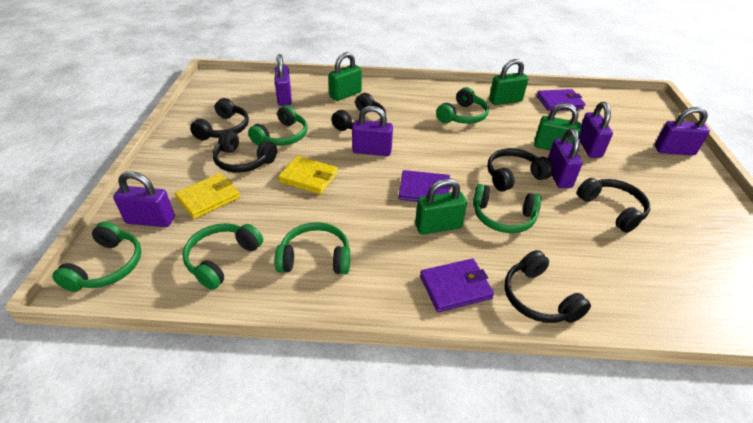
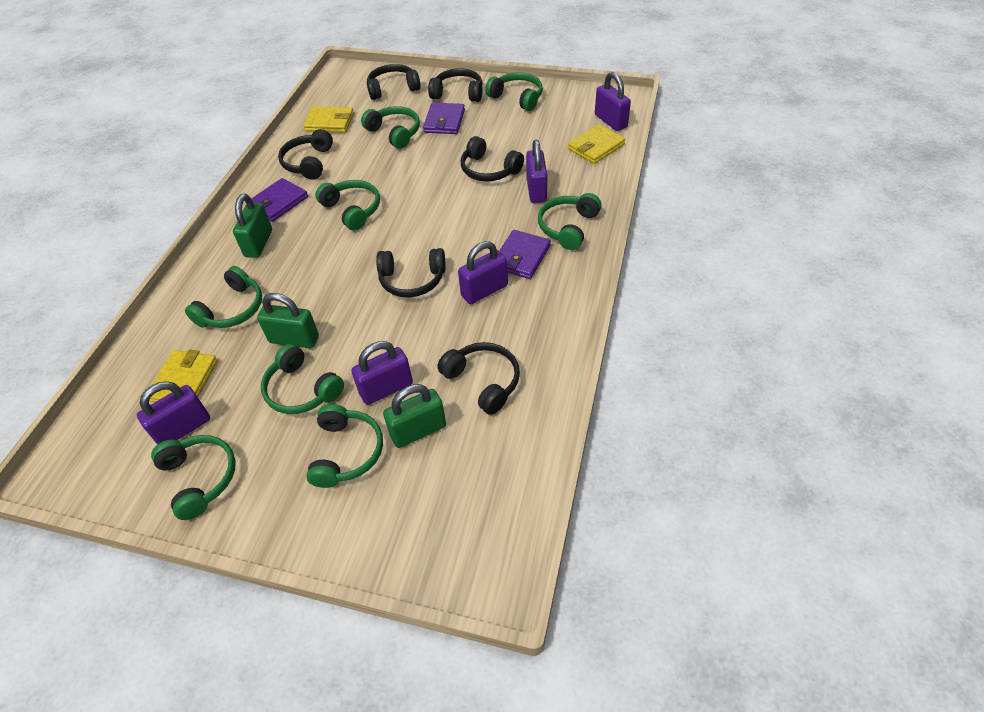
green headphones: [52,221,141,292] [182,223,263,290] [248,105,307,146] [274,222,350,274] [436,87,489,124] [473,184,541,233] = 6 -> [151,435,236,520] [185,266,262,328] [261,344,344,414] [306,404,383,488] [316,180,380,231] [361,106,420,149] [485,72,543,111] [538,193,602,250] = 8
green padlock: [328,52,362,101] [415,178,467,235] [489,59,528,105] [534,103,581,150] = 4 -> [233,194,272,258] [257,293,319,348] [383,384,446,448] = 3
purple padlock: [113,171,175,227] [275,54,292,106] [352,106,393,156] [548,128,583,188] [579,102,613,158] [655,107,710,155] = 6 -> [137,381,210,445] [351,341,413,405] [458,241,508,304] [526,140,547,203] [595,72,631,131] = 5
yellow wallet: [175,173,240,219] [278,156,338,194] = 2 -> [149,349,218,402] [303,106,354,133] [568,124,626,164] = 3

